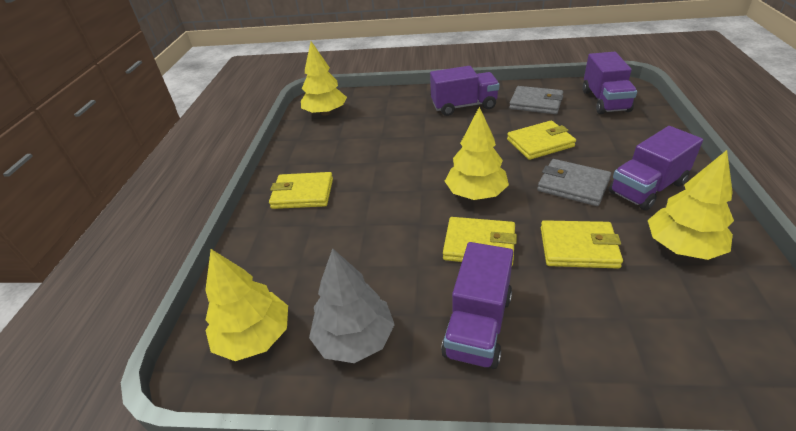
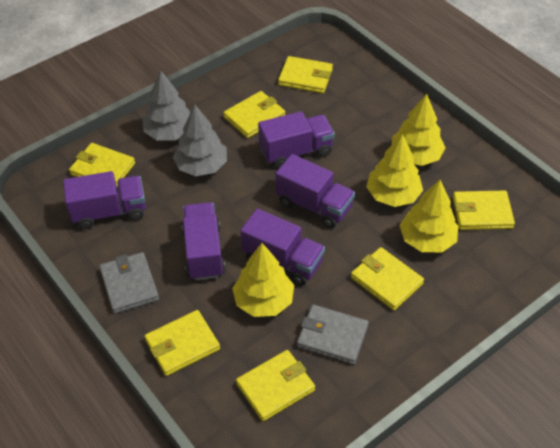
grey tree: [309,248,395,363] = 1 -> [143,70,191,141] [173,104,227,176] = 2
purple truck: [430,66,500,116] [441,242,513,369] [583,52,637,114] [609,126,703,211] = 4 -> [63,171,146,229] [182,202,225,280] [240,209,325,285] [258,111,335,169] [276,154,355,228] = 5
yellow wallet: [269,172,333,209] [443,217,517,266] [507,120,576,160] [541,220,623,269] = 4 -> [69,143,135,187] [144,310,220,376] [223,91,285,138] [236,350,315,421] [278,56,333,94] [351,247,424,311] [453,191,515,230] = 7

